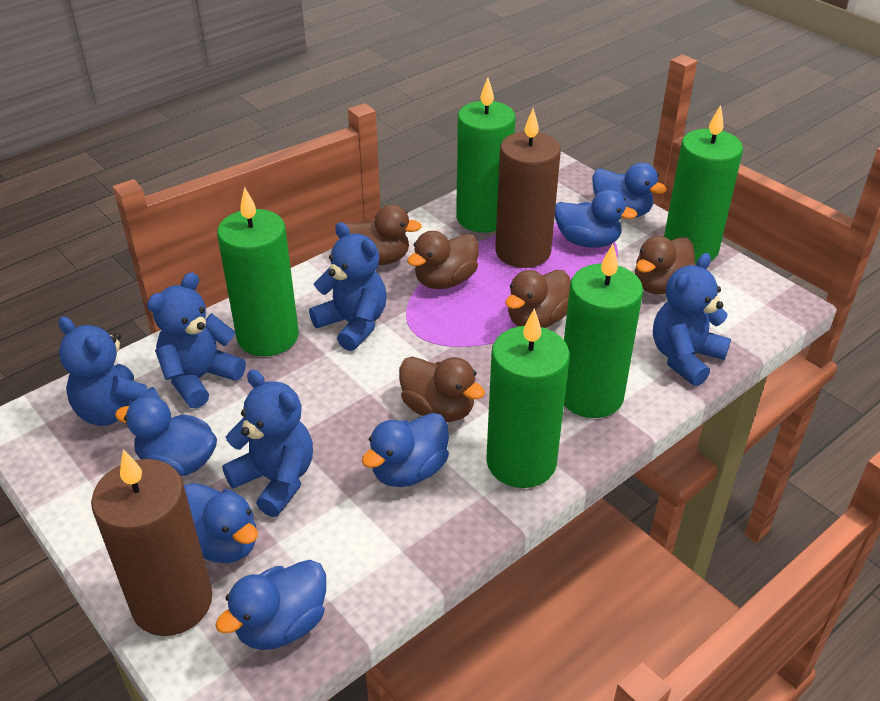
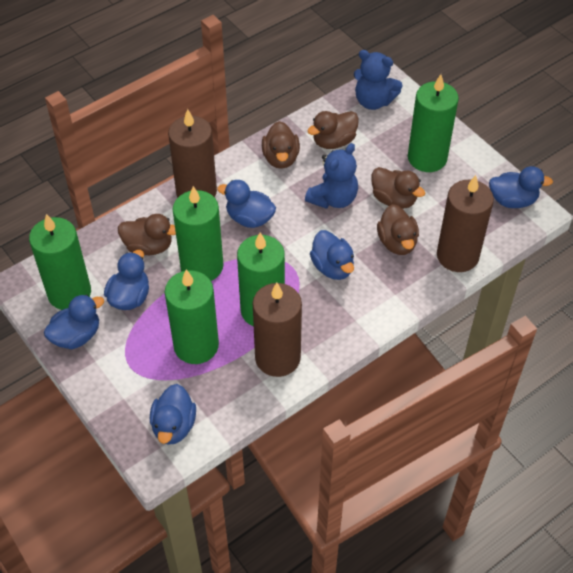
blue teddy bear: [58,316,160,426] [147,272,246,409] [222,369,313,517] [309,222,386,351] [653,253,731,386] = 5 -> [305,143,358,209] [354,50,403,110] = 2
brown candle: [91,449,212,636] [495,108,561,268] = 2 -> [168,109,217,198] [253,283,302,377] [437,175,494,272] = 3

